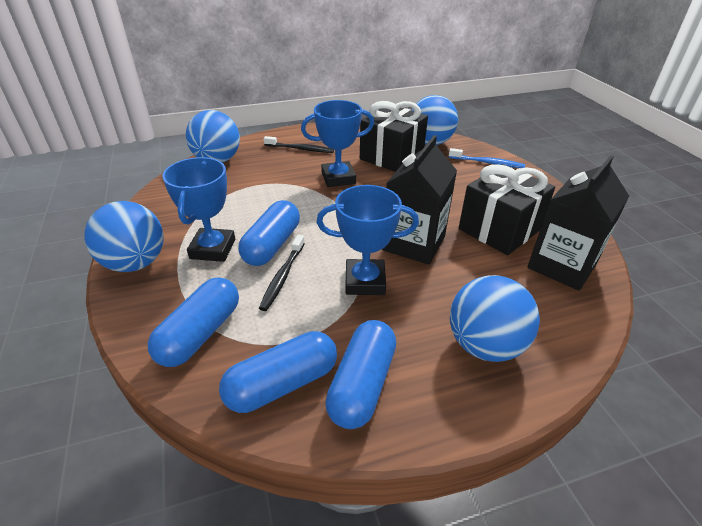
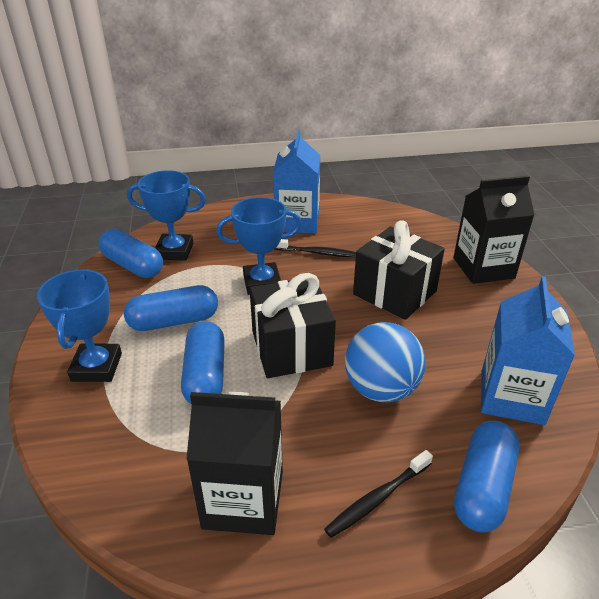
blue ball: [85,201,164,272] [186,110,240,163] [412,95,458,145] [450,275,540,362] = 4 -> [345,322,426,403] = 1
blue carton: none = 0 -> [273,130,320,234] [481,276,575,425] = 2
blue toothbrush: [449,148,525,168] = 1 -> none = 0

